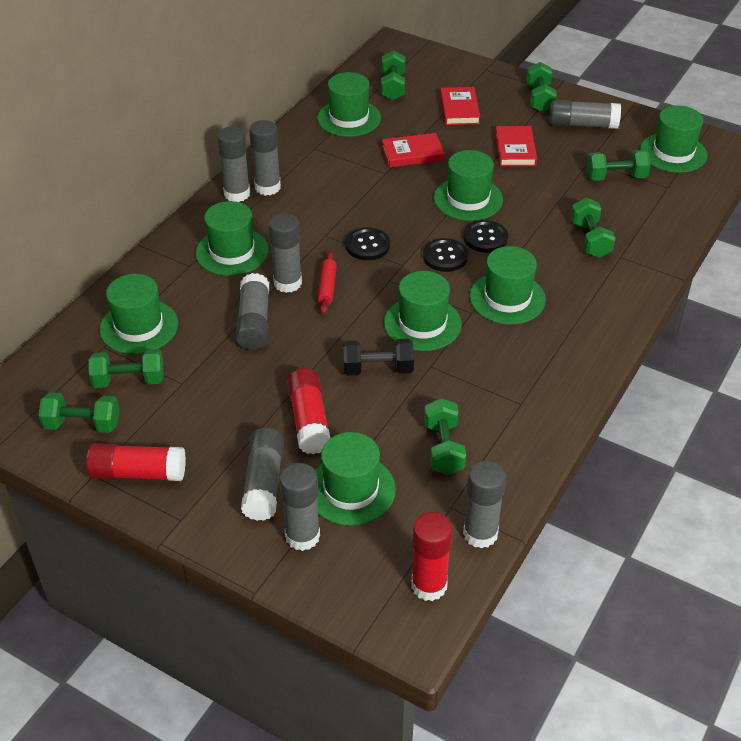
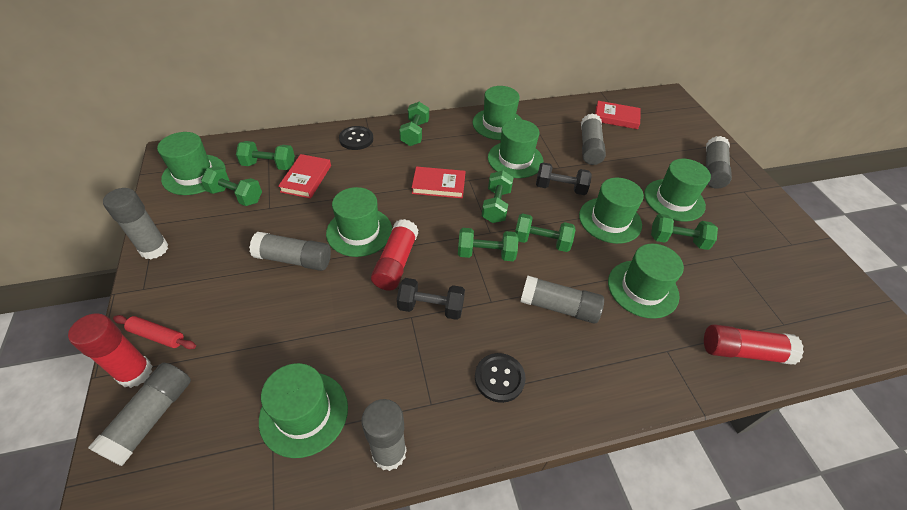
black button: [345,228,390,260] [423,238,468,272] [463,220,508,253] = 3 -> [339,126,373,150] [475,353,526,403] = 2
black dumbbell: [343,339,414,376] = 1 -> [397,278,465,320] [536,162,592,195] = 2
grey glue stick: [217,126,250,202] [236,273,269,350] [241,427,284,521] [249,120,281,196] [268,213,302,293] [279,463,320,551] [463,460,506,549] [550,99,621,129] = 8 -> [88,363,191,466] [103,188,168,259] [249,232,331,271] [362,399,407,471] [520,275,604,323] [581,113,606,165] [706,136,732,189] = 7

